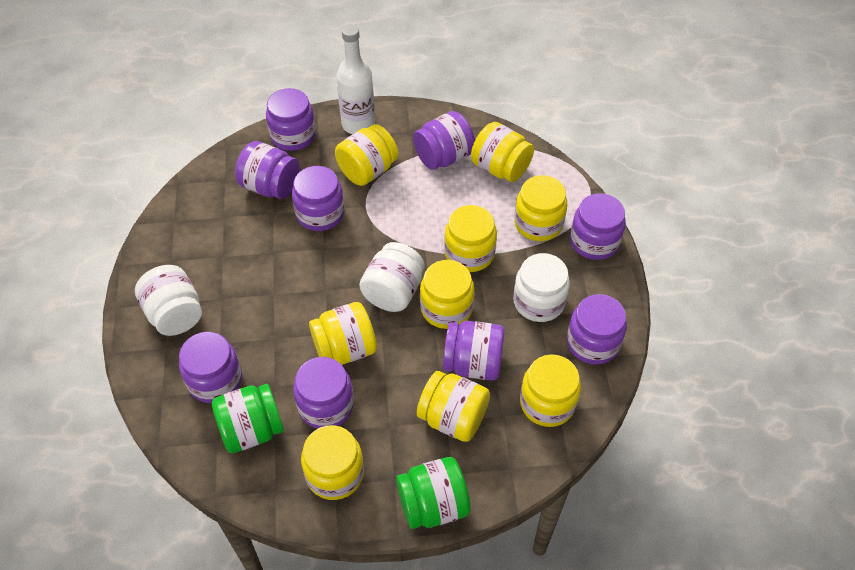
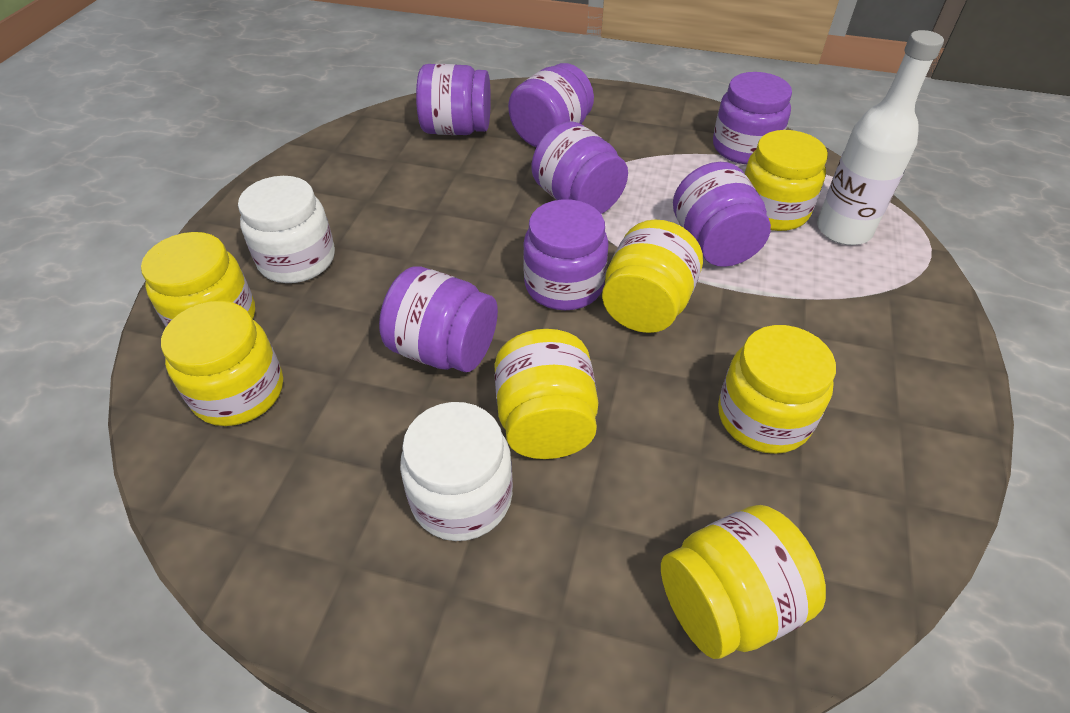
green jar: [212,384,284,453] [396,457,470,529] = 2 -> none = 0
purple jar: [179,332,242,403] [235,141,300,199] [266,88,316,151] [292,166,344,231] [293,357,354,428] [413,111,475,170] [443,321,505,381] [567,294,627,365] [570,193,626,260] = 9 -> [379,266,498,372] [416,64,491,135] [508,63,594,147] [523,199,609,310] [532,121,628,214] [673,162,771,267] [713,72,792,164] = 7
white jar: [135,265,202,336] [359,242,425,312] [513,253,570,322] = 3 -> [238,176,335,283] [400,402,513,541] = 2
yellow jar: [301,425,364,500] [309,302,377,365] [335,124,398,186] [417,371,490,442] [420,260,474,329] [444,205,497,272] [471,122,534,182] [514,175,567,241] [520,354,581,427] = 9 -> [141,232,255,326] [161,301,283,426] [494,329,598,459] [602,220,703,333] [661,505,826,659] [718,325,836,454] [744,130,828,231] = 7

